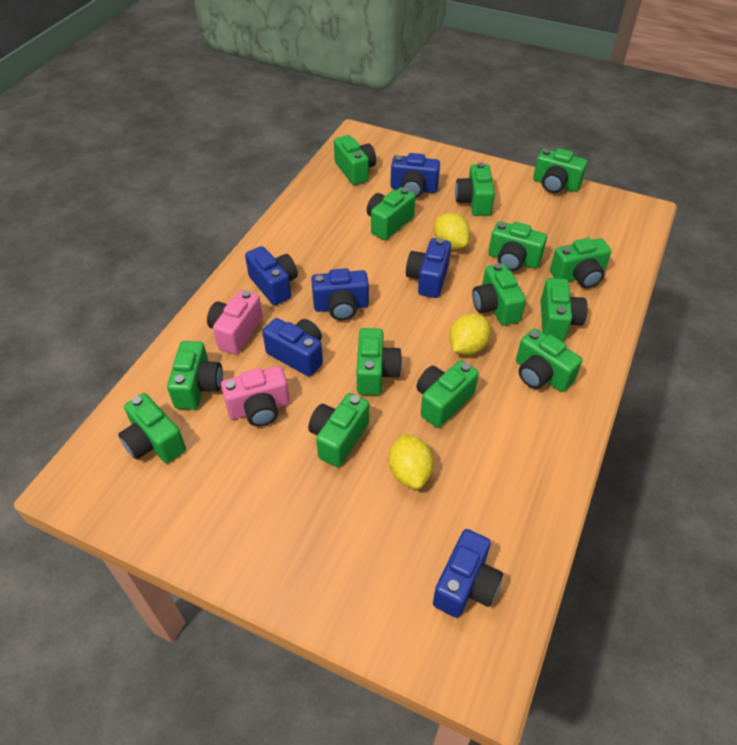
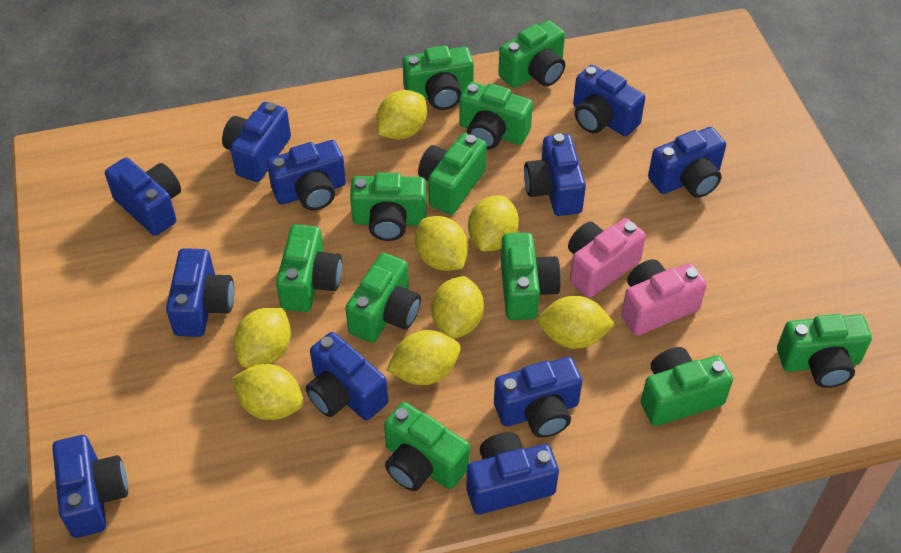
blue camera: [245,246,298,305] [262,318,323,377] [311,268,369,320] [390,153,440,198] [406,238,451,298] [433,529,503,618] = 6 -> [52,435,128,538] [105,157,181,236] [166,248,234,337] [222,102,291,182] [267,140,346,210] [306,332,388,420] [467,432,559,514] [494,357,582,438] [524,133,586,216] [573,65,645,136] [648,127,726,198] = 11
green camera: [118,393,186,463] [167,341,223,410] [308,393,369,467] [334,135,376,185] [357,328,402,395] [367,187,415,240] [416,360,479,428] [455,162,495,216] [472,263,526,325] [489,221,547,271] [516,328,582,392] [533,148,587,193] [540,278,588,341] [550,238,611,288] = 14 -> [276,224,342,312] [345,253,421,343] [350,173,427,241] [384,402,470,491] [403,46,474,110] [418,133,487,215] [459,82,533,149] [498,20,565,88] [501,233,561,320] [641,347,733,426] [777,314,872,388] = 11
yellow lemon: [389,434,434,489] [434,213,470,250] [449,313,491,355] = 3 -> [231,364,304,420] [234,308,291,368] [376,90,427,140] [386,330,461,385] [415,216,468,271] [431,276,484,339] [468,196,519,251] [538,296,615,349] = 8

